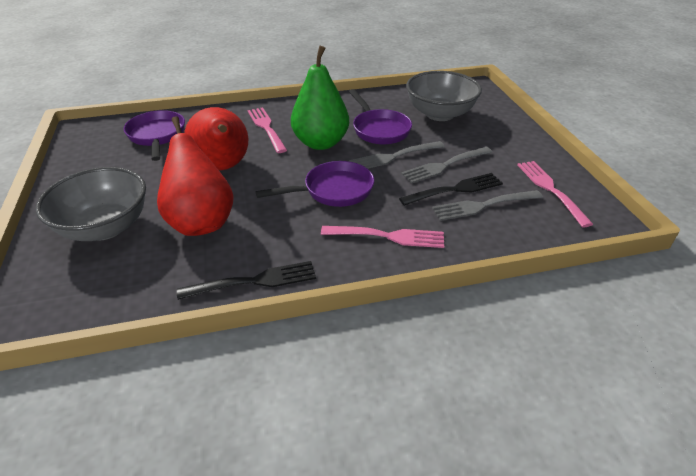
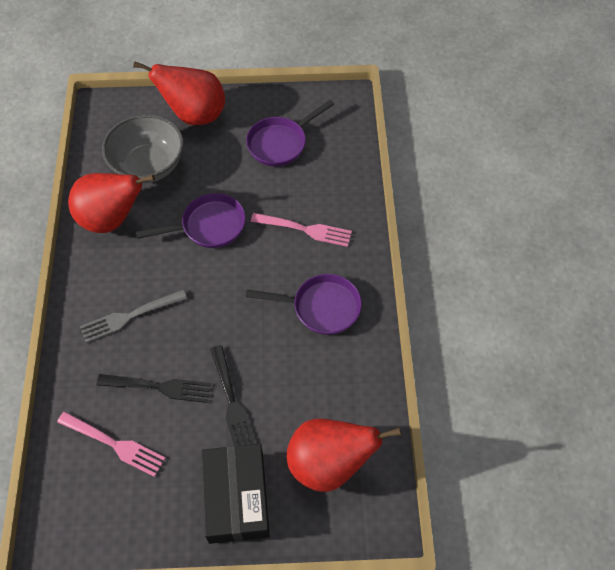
black box: none = 0 -> [201,444,270,544] = 1
green pear: [291,45,349,150] = 1 -> none = 0
grey bowl: [36,167,146,241] [406,71,482,121] = 2 -> [102,114,184,183] = 1
grey fork: [349,141,445,169] [401,147,492,183] [432,190,543,221] = 3 -> [80,290,187,343] = 1
pink fork: [248,107,287,153] [321,226,444,248] [517,161,593,227] = 3 -> [57,411,165,477] [251,213,352,247] = 2
red pear: [157,116,234,236] [184,107,248,171] = 2 -> [68,173,155,233] [133,61,225,125] [286,418,401,492] = 3

